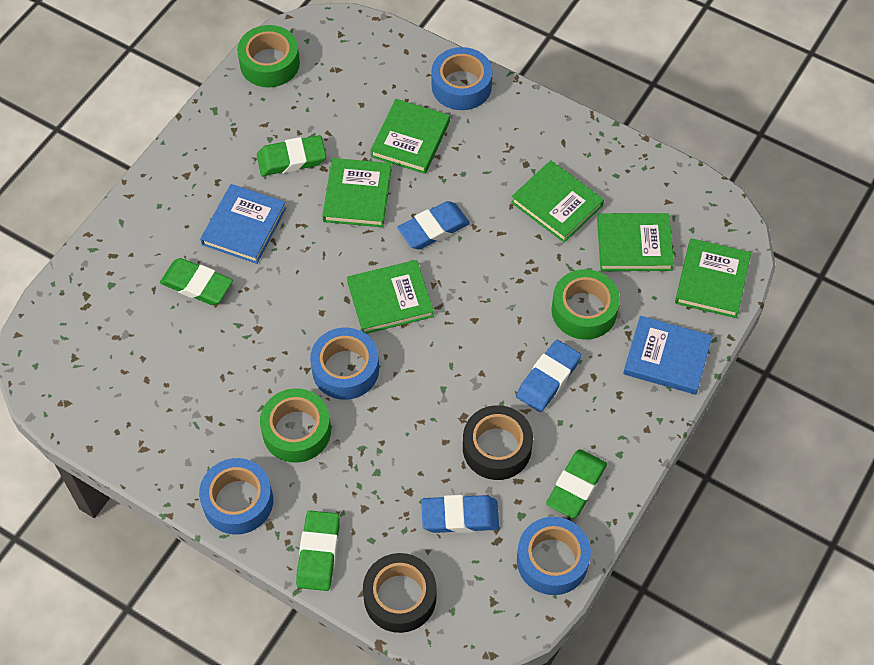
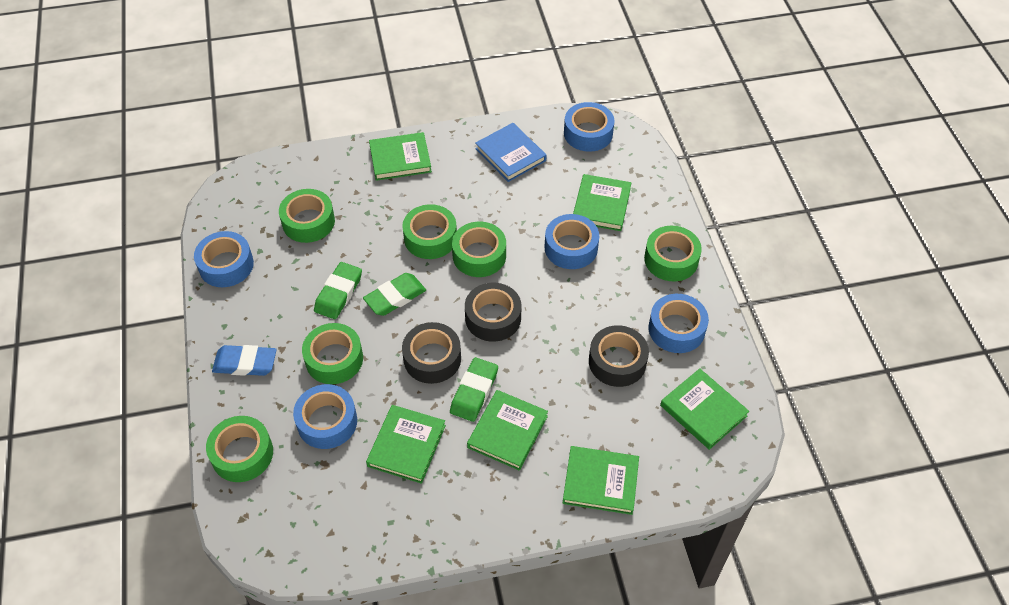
black tape: [363,553,437,633] [463,405,533,480] = 2 -> [402,322,461,384] [465,283,521,342] [589,325,649,387] = 3
blue book: [200,184,286,264] [623,316,712,395] = 2 -> [475,123,547,182] = 1
blue eraser: [397,201,470,250] [421,495,499,533] [516,340,581,412] = 3 -> [212,345,277,376] = 1
blue tape: [199,458,273,535] [310,328,379,400] [431,47,493,110] [517,517,591,595] = 4 -> [194,231,254,287] [293,384,357,449] [545,214,599,269] [564,102,615,152] [648,294,709,353] = 5
green eraser: [160,258,233,305] [257,135,326,176] [296,511,340,591] [546,449,607,519] = 4 -> [314,262,362,319] [363,273,426,316] [450,357,498,422] = 3
green tape: [237,25,300,87] [260,388,331,463] [551,269,620,340] = 3 -> [206,416,273,482] [279,189,335,243] [302,323,363,384] [402,204,457,259] [452,222,506,277] [644,226,702,281] = 6

